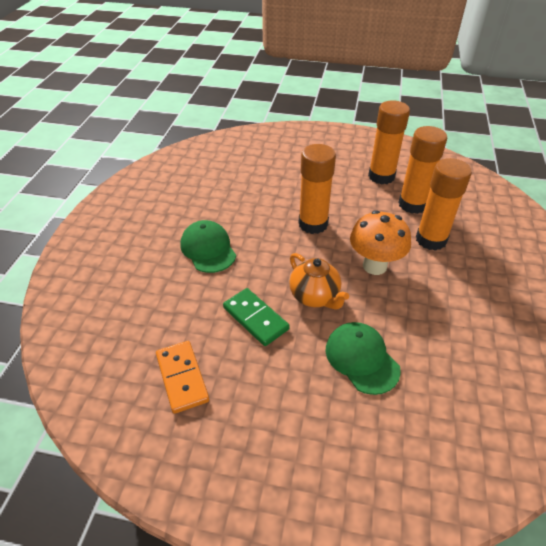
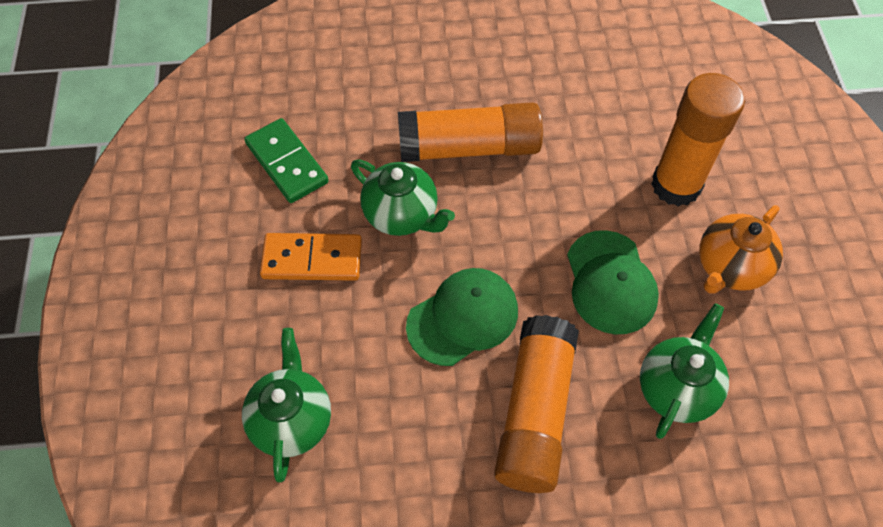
green teapot: none = 0 -> [242,328,331,482] [351,159,455,236] [640,303,729,439] = 3
orange glue stick: [299,144,336,234] [368,101,410,184] [398,126,447,214] [416,158,472,251] = 4 -> [398,102,543,162] [494,315,579,493] [651,73,745,206] = 3
orange mushroom: [350,210,411,275] = 1 -> none = 0

